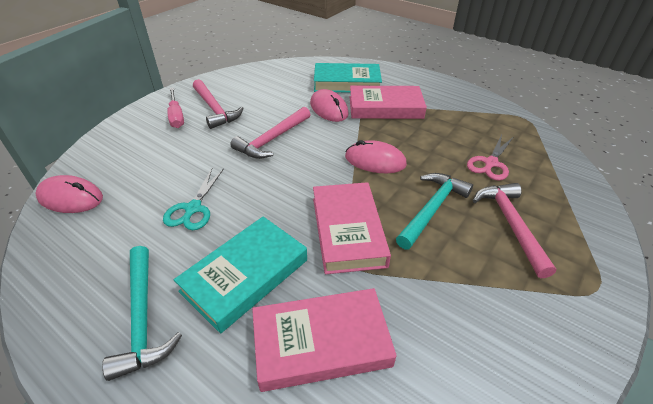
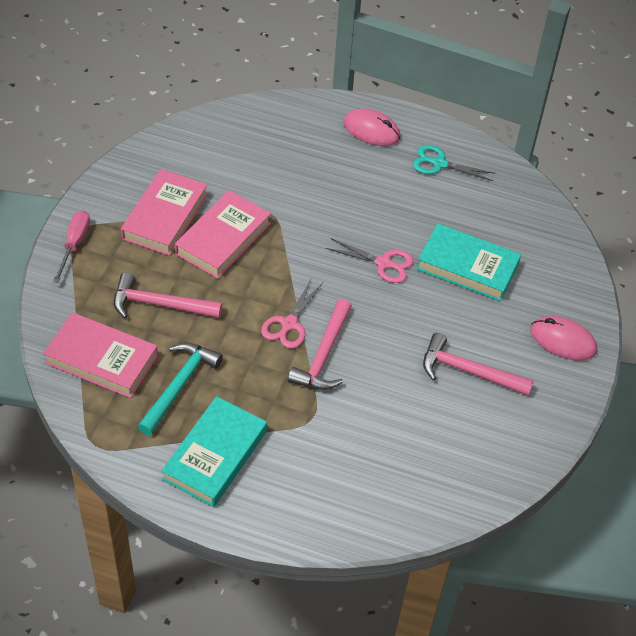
pink mouse: [35,175,103,213] [310,89,349,122] [345,140,407,173] = 3 -> [344,109,401,146] [530,316,597,360] = 2
pink scissors: [467,135,513,181] = 1 -> [261,279,323,349] [326,238,413,283] = 2
turquoise hammer: [102,246,182,381] [396,173,473,249] = 2 -> [138,342,223,435] = 1

